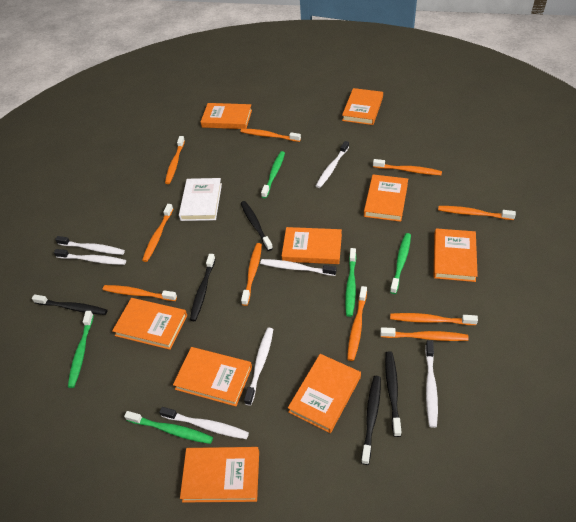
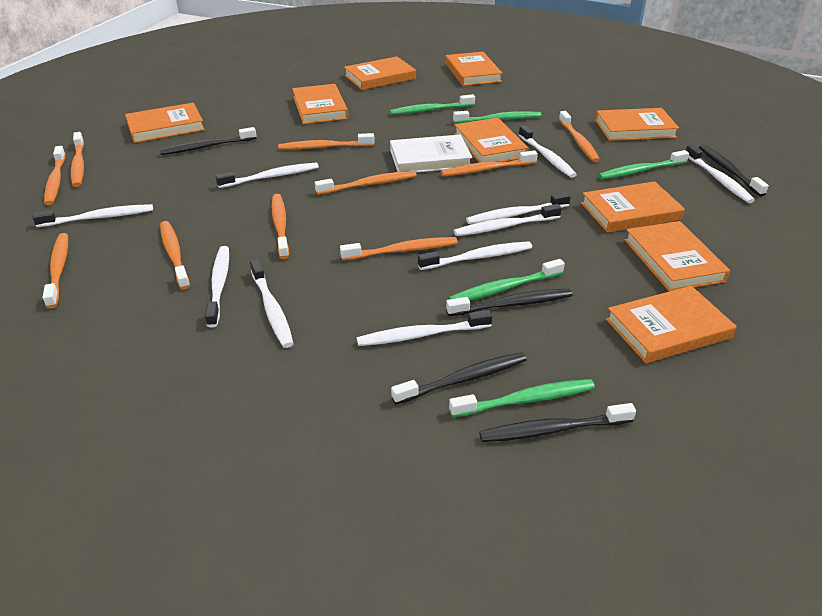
white toothbrush: [54,249,126,265] [55,236,125,255] [159,407,249,439] [244,328,273,406] [260,259,337,276] [316,141,349,188] [425,340,438,428] = 7 -> [32,204,153,227] [205,246,229,327] [216,162,319,188] [250,259,294,348] [357,310,492,346] [418,241,532,270] [454,204,562,236] [466,192,571,224] [519,126,577,178] [686,145,755,203] = 10

